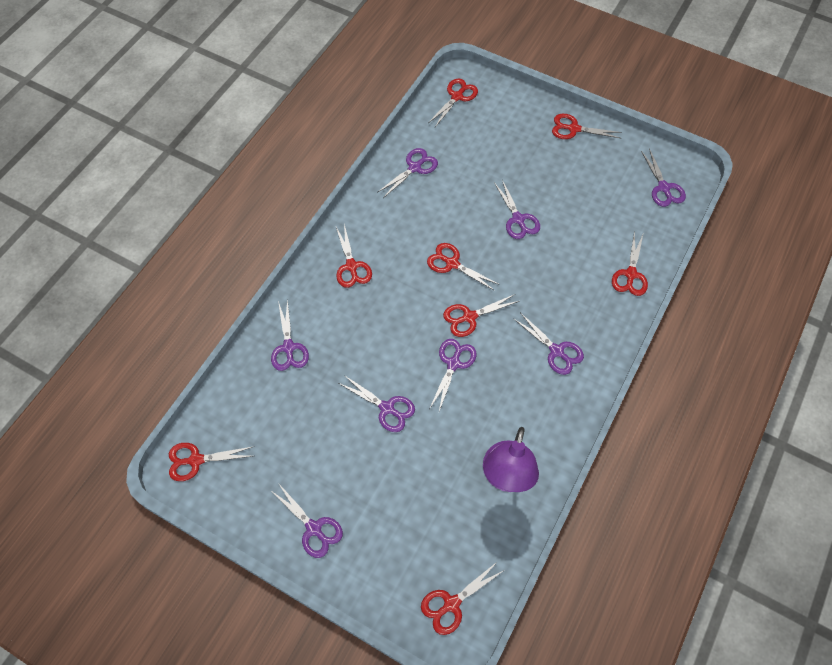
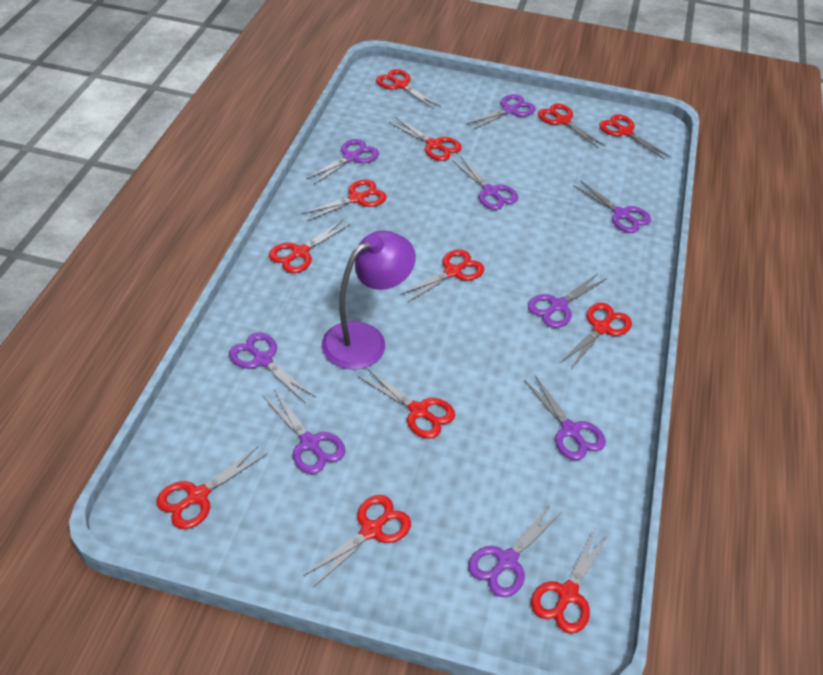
purple scissors: [270,483,343,558] [271,299,309,371] [339,375,415,432] [377,148,438,198] [430,339,477,411] [494,180,540,239] [514,313,584,375] [641,148,686,207] = 8 -> [229,332,316,403] [263,390,346,474] [306,139,379,185] [452,157,518,210] [466,94,536,130] [468,504,563,597] [524,375,606,460] [528,273,607,328] [573,180,651,233] = 9
red scissors: [169,443,252,481] [336,224,372,288] [421,561,503,635] [427,243,500,291] [428,78,478,127] [443,294,519,337] [552,114,622,139] [612,231,648,296] = 8 -> [156,447,267,529] [269,219,350,273] [301,179,387,221] [304,495,411,587] [358,368,455,439] [376,69,441,109] [389,117,462,161] [400,249,484,303] [531,528,609,634] [538,103,605,149] [561,303,632,369] [599,114,671,160] = 12

